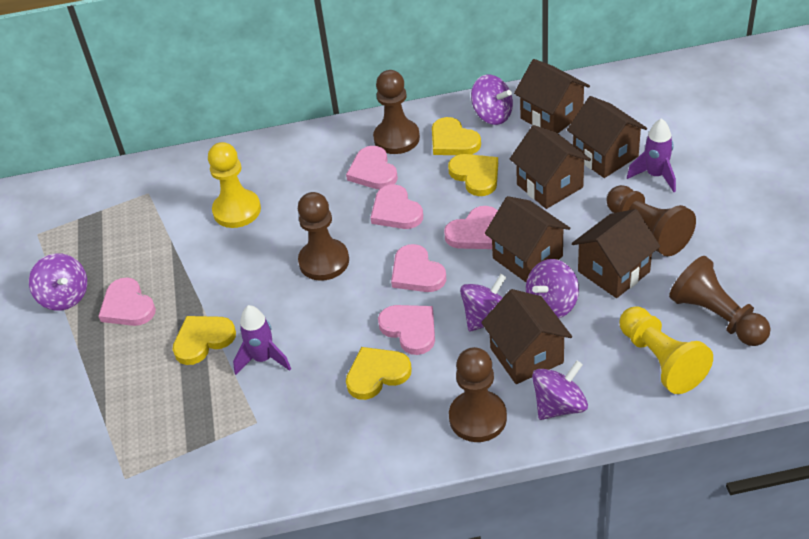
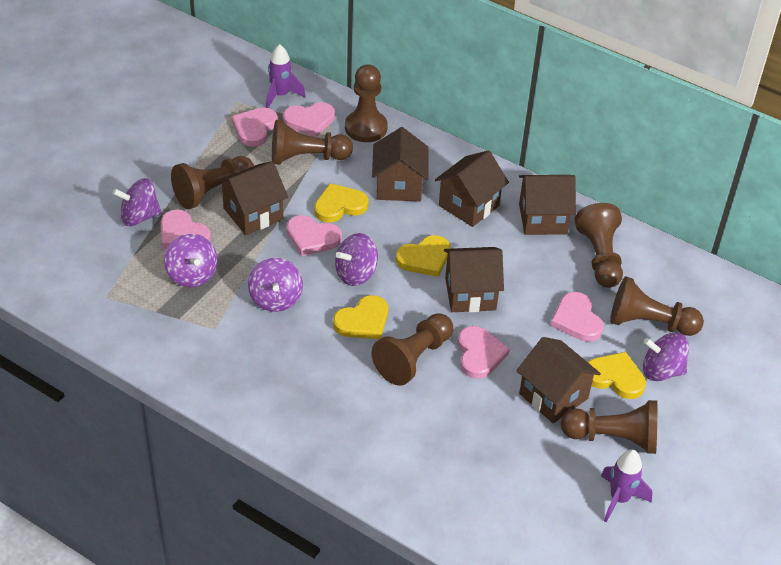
brown pawn: [298,192,349,281] [373,70,420,154] [449,347,507,442] [606,185,696,256] [669,256,771,346] = 5 -> [171,156,254,209] [272,120,353,165] [345,64,388,142] [372,313,453,386] [561,400,657,454] [575,203,623,288] [610,276,704,336] = 7
yellow pawn: [208,142,261,228] [620,306,713,394] = 2 -> none = 0

